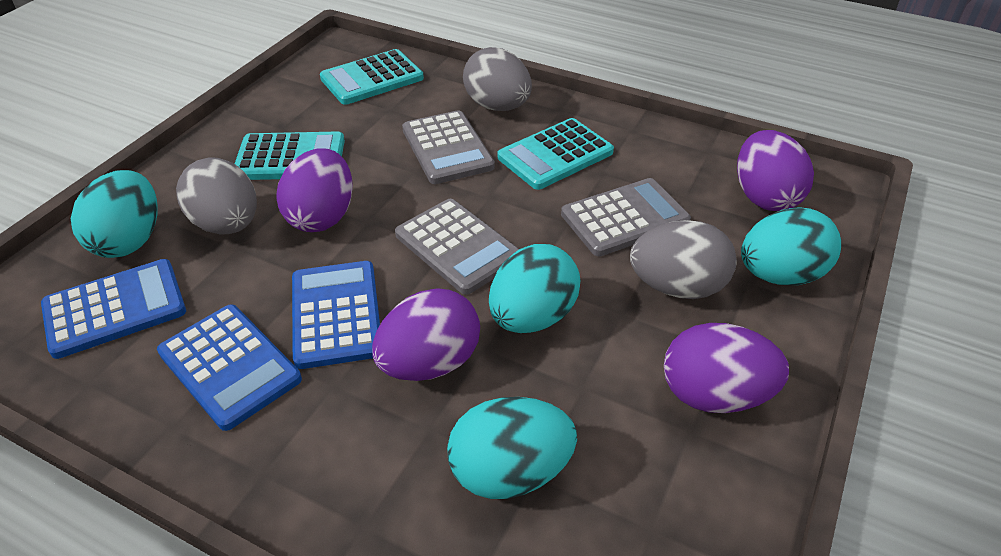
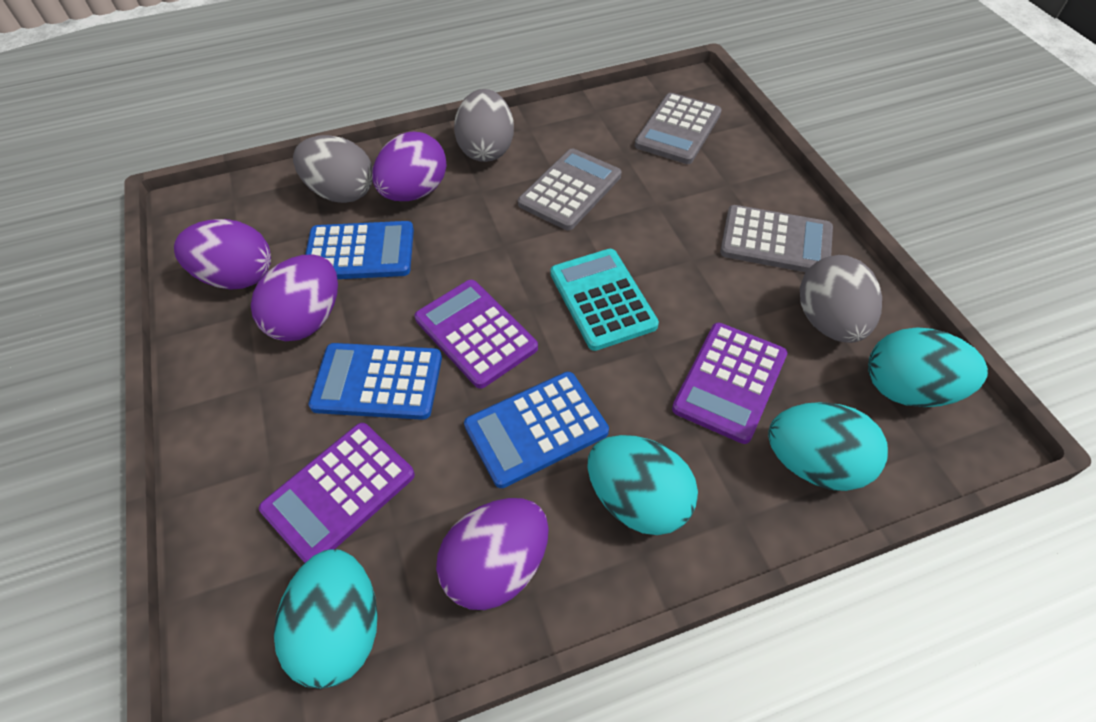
purple calculator: none = 0 -> [259,423,415,563] [415,280,538,389] [672,323,787,444] = 3
turquoise calculator: [235,131,345,180] [320,49,424,105] [498,118,614,190] = 3 -> [550,249,659,351] = 1

